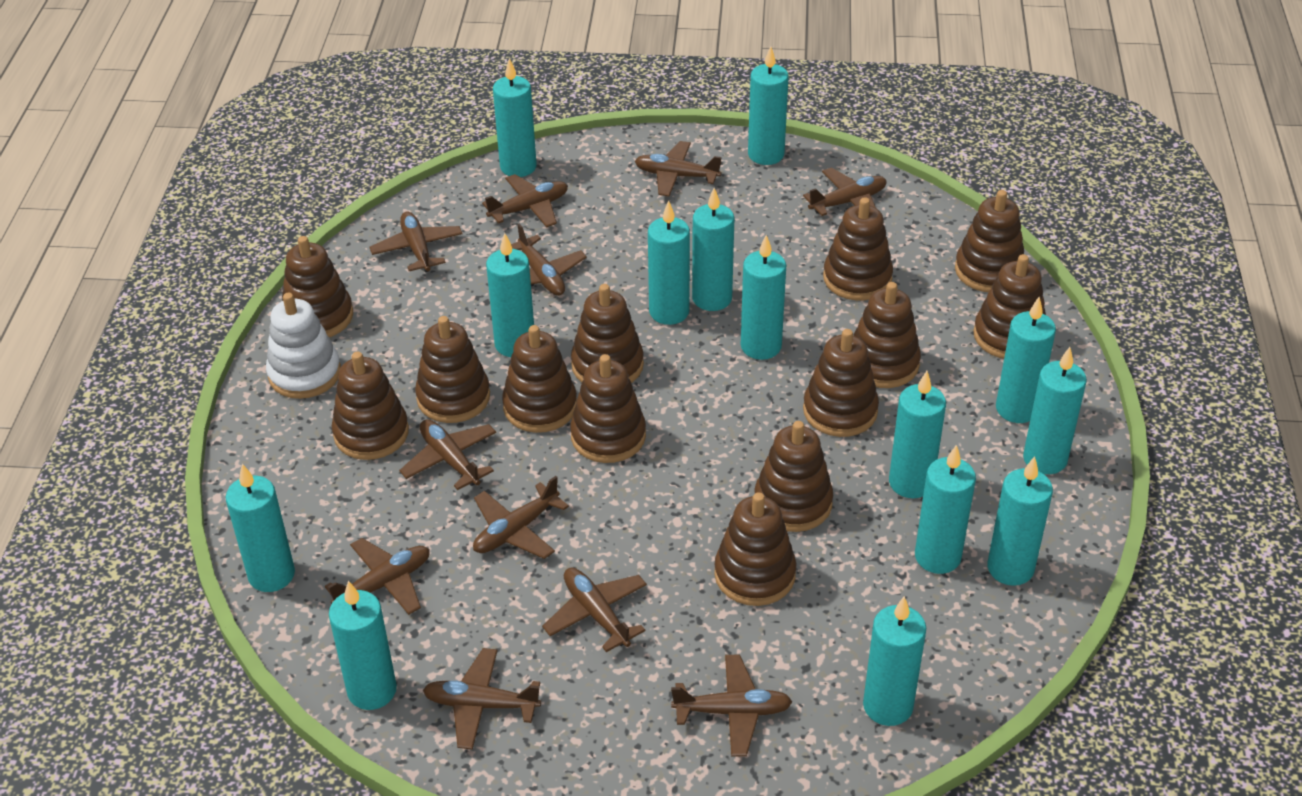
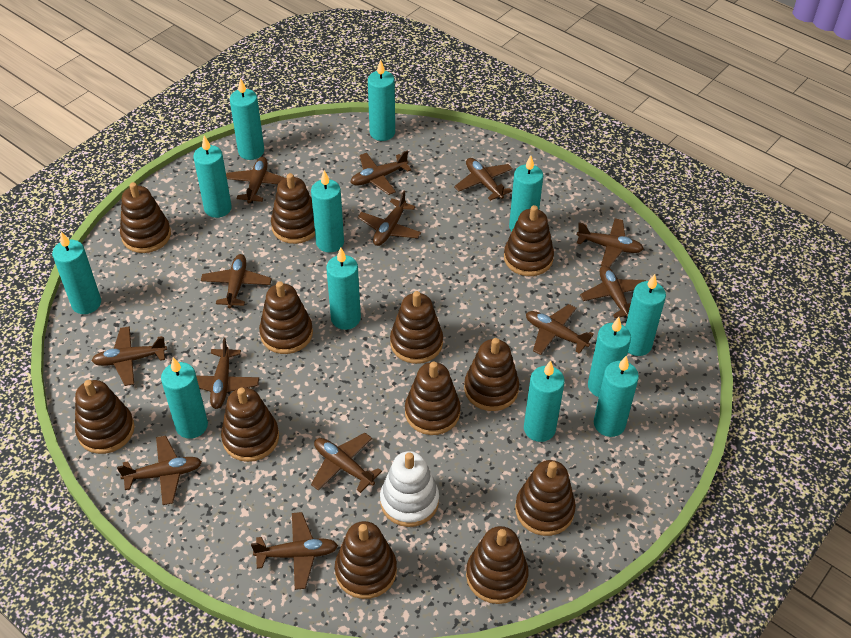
brown plane: [325,538,430,615] [369,212,463,272] [399,419,496,490] [423,648,541,750] [473,476,569,559] [482,174,568,227] [511,223,587,296] [542,568,647,652] [635,141,722,196] [671,655,792,757] [803,167,887,216] = 11 -> [92,326,167,386] [117,436,202,505] [196,338,259,409] [201,254,272,308] [226,157,285,203] [251,512,338,590] [311,433,382,493] [350,151,412,195] [358,191,421,246] [454,158,513,201] [526,304,594,355] [577,218,644,267] [580,265,646,318] = 13
brown stacking toy: [282,236,353,337] [331,352,409,460] [415,316,490,423] [502,325,577,433] [570,354,646,463] [571,284,644,383] [714,492,796,606] [754,421,833,532] [803,329,879,437] [823,197,893,300] [853,282,921,388] [955,190,1024,292] [973,254,1046,359] = 13 -> [75,380,135,454] [120,182,171,253] [221,388,279,462] [259,281,313,354] [271,173,315,244] [335,521,397,599] [390,291,443,364] [405,362,461,435] [464,338,519,411] [466,526,529,604] [504,205,554,276] [515,460,576,536] = 12
turquoise candle: [226,464,295,592] [329,581,397,710] [486,233,534,357] [493,58,537,177] [648,200,690,325] [692,188,735,311] [741,235,786,360] [748,46,789,165] [863,596,926,726] [889,371,946,498] [915,445,976,574] [987,456,1053,586] [996,297,1056,423] [1023,347,1087,474] = 14 -> [52,232,101,314] [161,357,208,439] [193,136,232,218] [230,78,264,160] [311,170,344,252] [326,247,361,330] [368,59,395,141] [509,155,543,232] [524,361,565,442] [588,317,631,397] [594,356,639,437] [625,274,666,356] = 12

